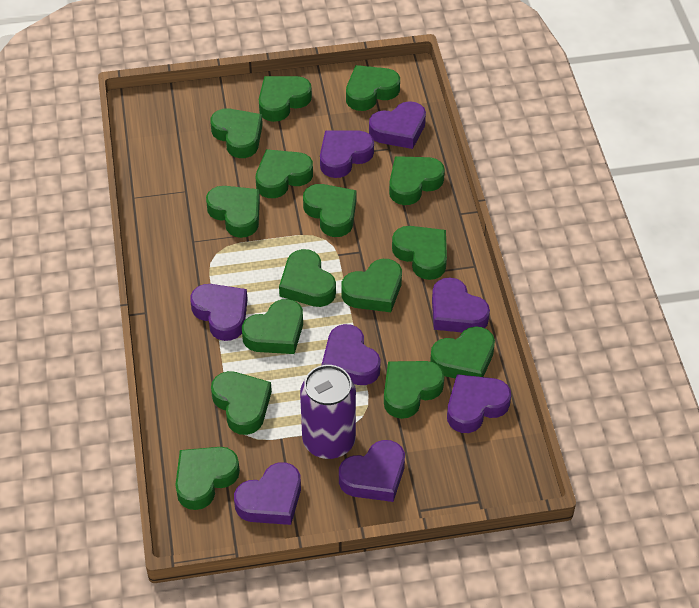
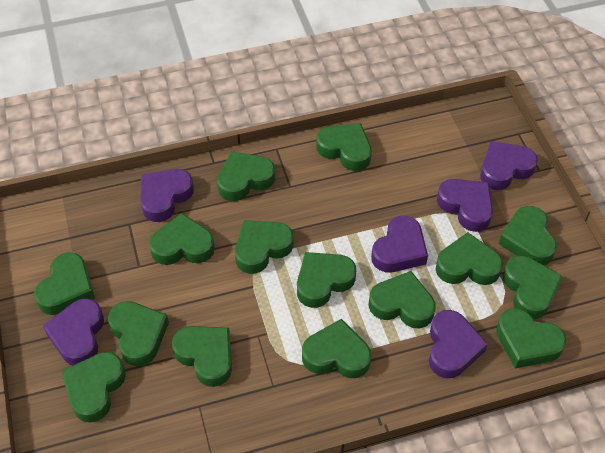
purple can: [300,365,356,459] = 1 -> none = 0
purple heart: [190,284,248,341] [234,462,301,525] [320,130,374,178] [322,324,381,385] [339,440,405,502] [369,101,426,149] [432,277,490,332] [447,374,511,433] = 8 -> [43,298,104,365] [140,169,194,222] [371,216,428,272] [429,310,488,378] [437,179,493,232] [480,141,538,190] = 6

